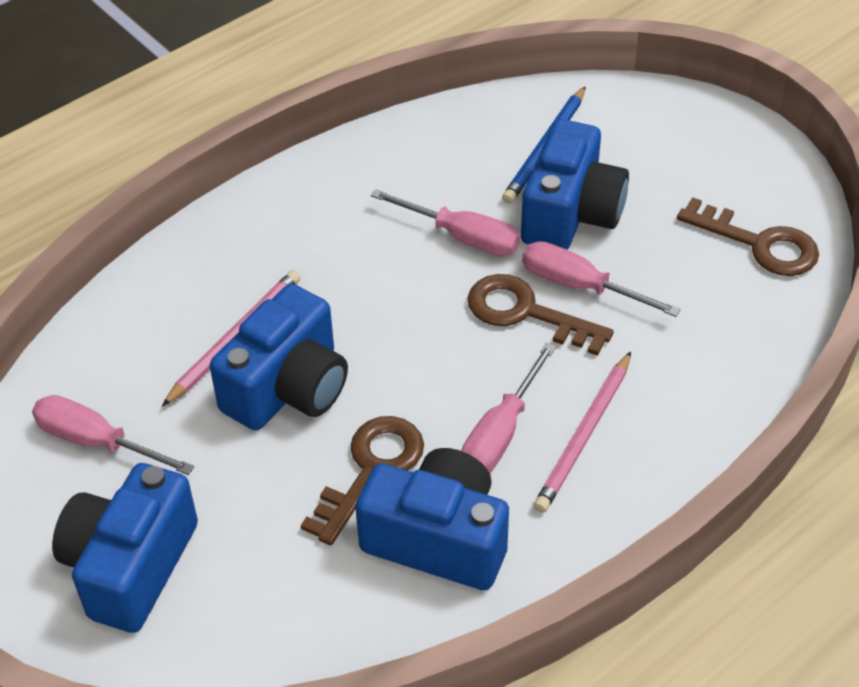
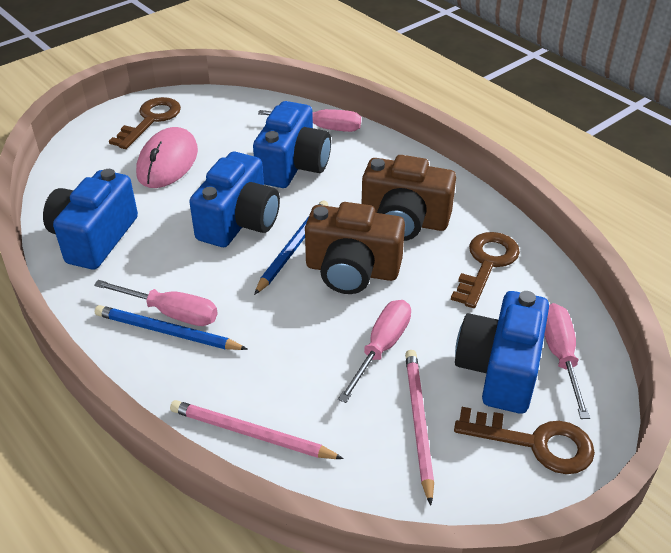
blue pencil: [502,86,586,204] = 1 -> [95,305,248,350] [254,201,328,295] = 2
brown camera: none = 0 -> [305,202,405,294] [362,155,456,241] = 2
pink mouse: none = 0 -> [136,127,198,188] = 1

